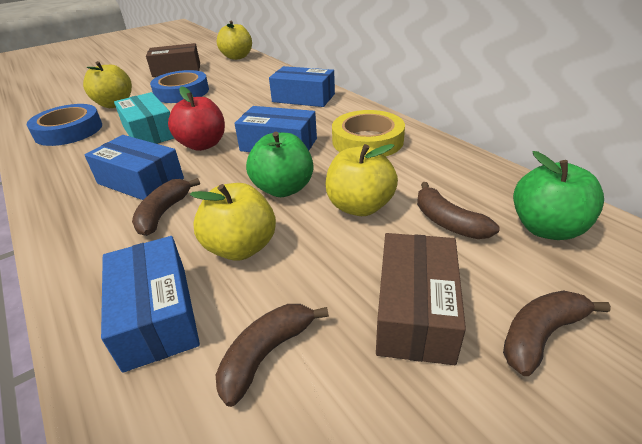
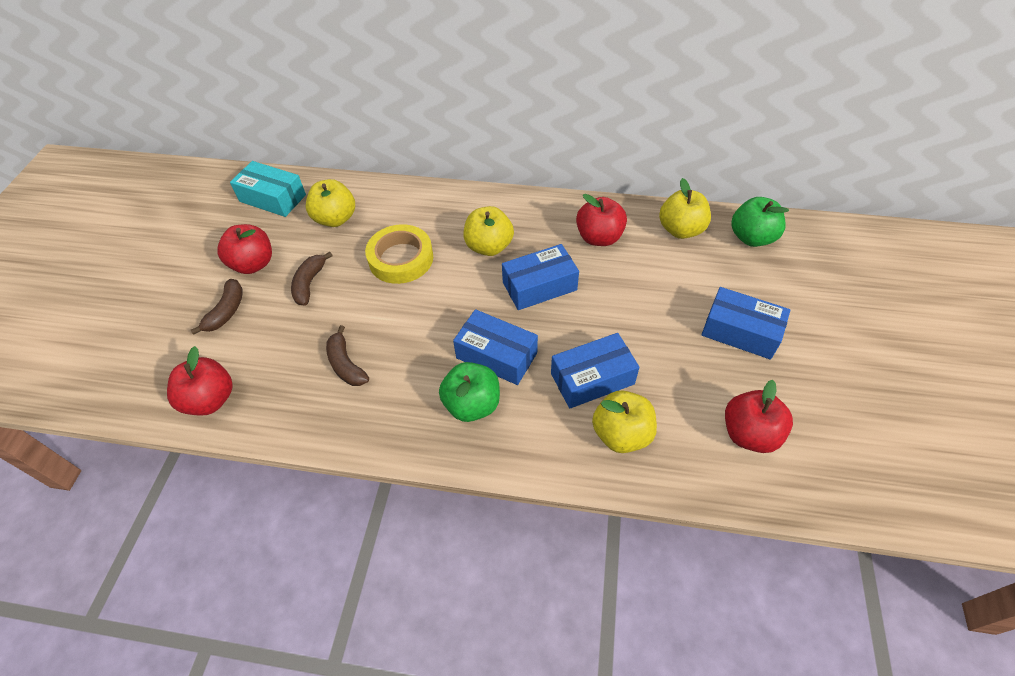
blue tape: [27,104,102,146] [150,70,209,103] = 2 -> none = 0
brown banana: [132,178,200,236] [216,304,329,407] [417,182,499,239] [503,291,611,376] = 4 -> [191,279,243,335] [291,252,333,306] [326,325,369,386] = 3
brown box: [146,43,200,77] [376,233,466,365] = 2 -> none = 0
red apple: [168,86,225,151] = 1 -> [167,346,233,416] [217,224,272,274] [576,194,627,246] [725,380,793,453] = 4

